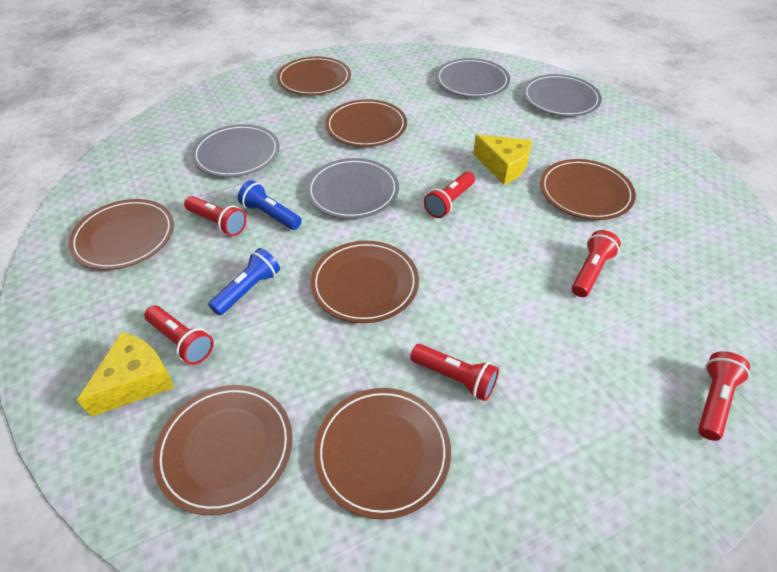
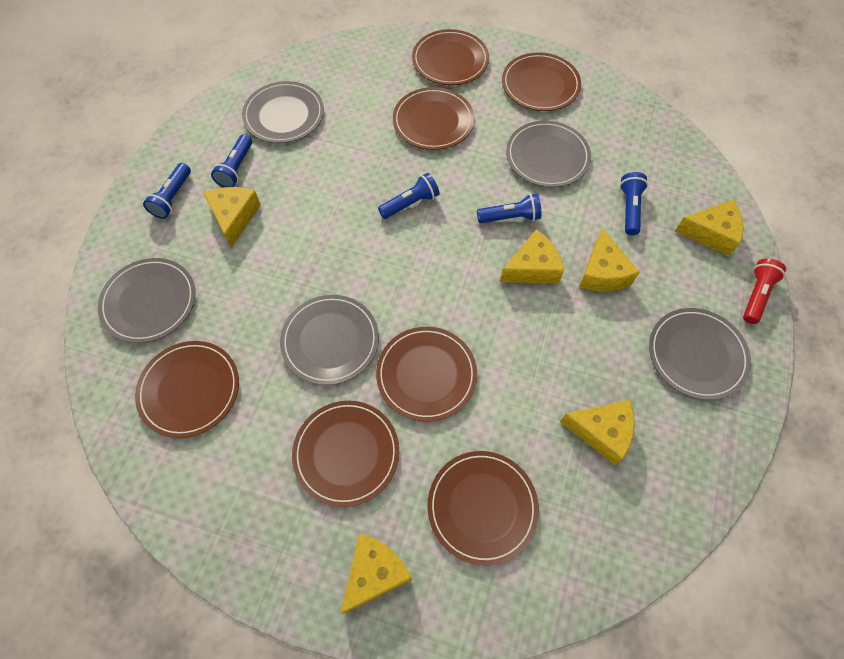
blue flashlight: [208,248,280,316] [238,180,302,230] = 2 -> [143,163,191,219] [211,134,252,187] [378,173,439,219] [477,194,541,223] [620,172,648,235] = 5
grey plate: [192,124,280,177] [306,158,399,219] [436,58,510,97] [523,74,602,116] = 4 -> [98,258,195,343] [242,81,324,143] [280,295,379,385] [506,121,591,187] [649,308,751,400] = 5
red flashlight: [144,306,214,365] [184,196,247,236] [410,344,499,401] [424,172,475,218] [572,230,621,297] [698,351,750,441] = 6 -> [743,259,786,324] = 1
yellow cheese: [77,332,174,417] [473,134,532,185] = 2 -> [203,187,261,248] [341,533,412,614] [500,229,564,284] [560,400,635,465] [579,228,640,292] [675,200,743,256] = 6

